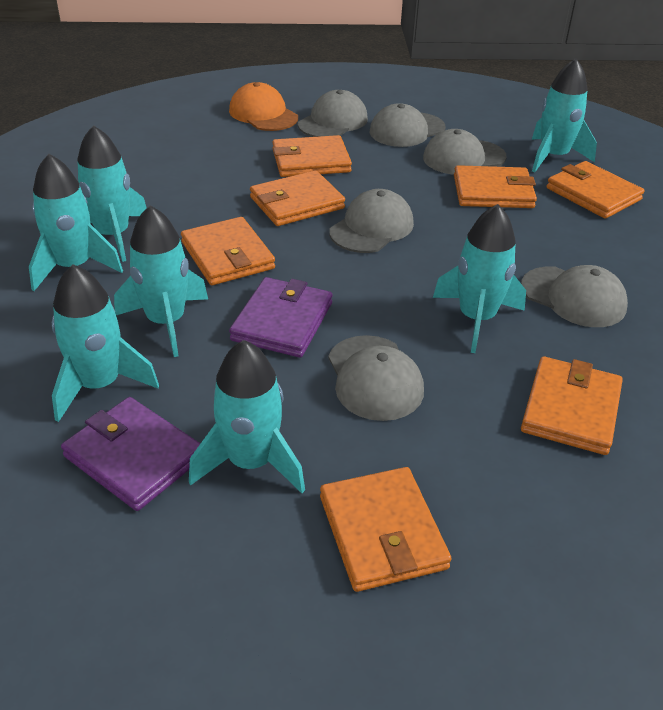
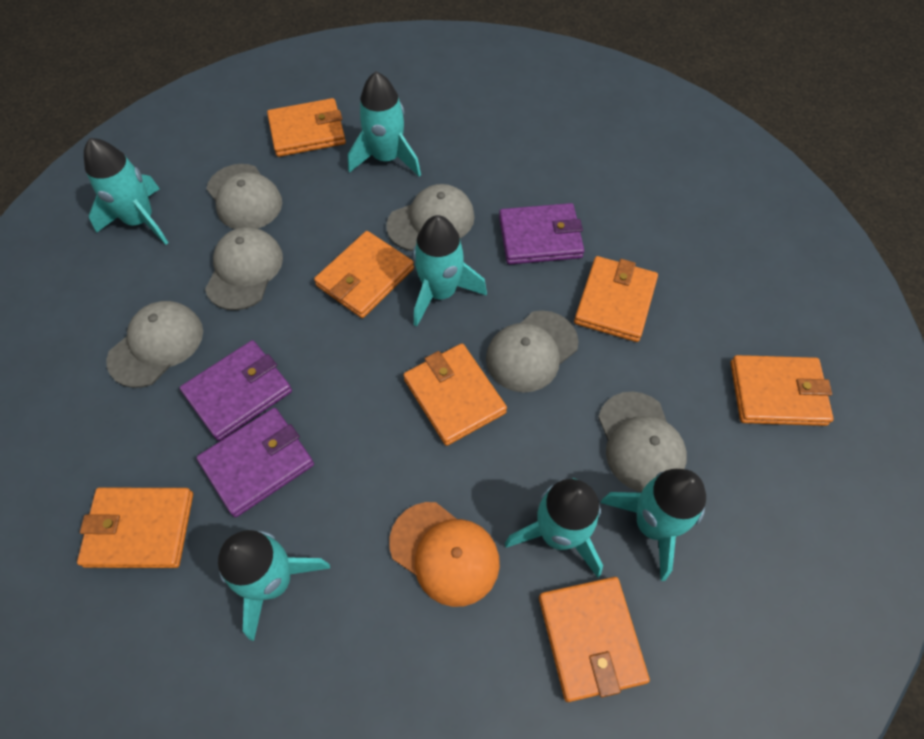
purple wallet: [61,397,201,511] [229,277,332,358] = 2 -> [180,340,292,441] [196,408,314,517] [499,203,584,265] = 3
turquoise rocket: [29,154,123,291] [52,264,159,422] [77,125,147,262] [114,205,208,357] [189,340,305,493] [433,204,526,353] [532,58,597,172] = 7 -> [84,138,169,245] [218,530,330,641] [348,72,421,177] [413,215,487,327] [505,478,603,578] [601,469,706,581] = 6

